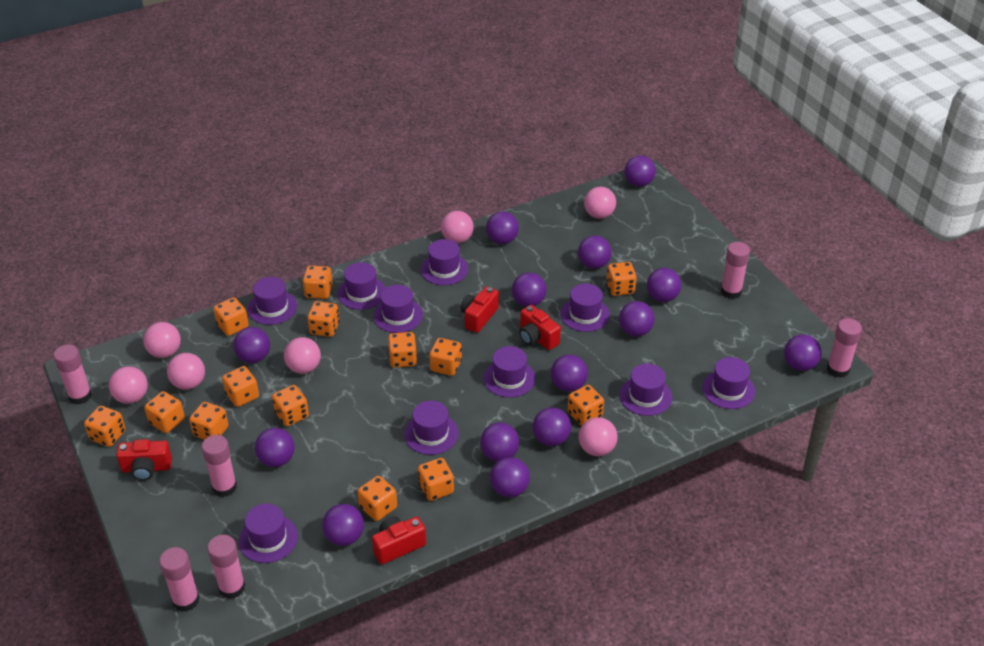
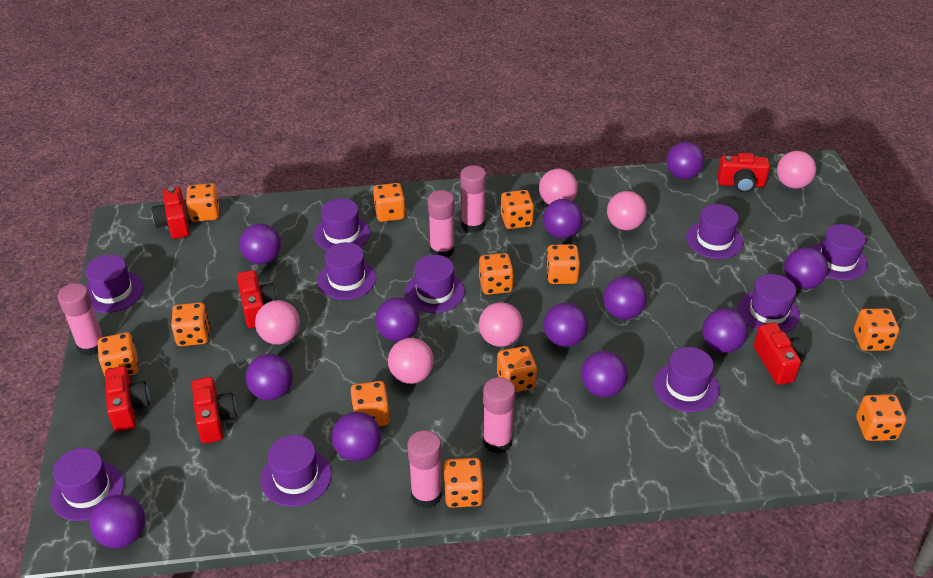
orange dice: [84,406,126,447] [144,391,185,433] [189,402,229,440] [213,297,249,336] [222,366,259,407] [272,385,309,426] [303,265,333,299] [307,301,340,337] [358,476,397,521] [388,332,417,368] [418,458,454,501] [429,338,462,376] [568,385,604,426] [606,262,637,296] = 14 -> [97,333,139,376] [171,303,210,346] [186,183,219,222] [350,381,390,426] [373,183,406,222] [444,458,484,508] [479,253,514,295] [497,346,537,392] [501,190,534,229] [546,244,580,284] [854,309,899,351] [856,395,906,441] = 12
pink ball: [109,366,148,404] [143,322,181,358] [167,353,205,390] [284,337,321,374] [441,211,474,243] [578,417,618,456] [584,187,616,219] = 7 -> [255,300,300,345] [388,338,434,384] [479,302,523,347] [539,169,578,205] [607,191,647,231] [777,151,816,189] = 6
pink glue stick: [53,344,92,405] [159,547,199,612] [202,435,237,497] [207,535,245,599] [721,242,750,299] [827,318,862,378] = 6 -> [58,283,104,356] [407,430,442,508] [428,190,455,258] [460,165,486,233] [483,377,515,453] = 5
purple ball: [233,327,270,363] [255,428,295,467] [322,504,364,546] [480,422,519,462] [486,211,519,244] [490,457,530,497] [512,272,546,307] [533,407,571,446] [551,354,588,392] [578,235,612,269] [619,301,655,337] [624,155,656,187] [647,268,681,302] [784,334,822,371] = 14 -> [90,494,146,548] [239,223,281,264] [246,354,293,400] [332,412,381,461] [375,297,419,341] [543,199,583,239] [544,303,588,347] [581,351,628,397] [603,276,647,319] [666,142,704,179] [702,308,748,353] [784,247,828,289] = 12
red camera: [116,439,172,481] [372,516,426,564] [460,286,499,333] [519,305,561,350] = 4 -> [105,366,150,432] [152,187,189,239] [192,377,237,444] [237,270,278,328] [717,153,770,193] [754,323,806,385] = 6

